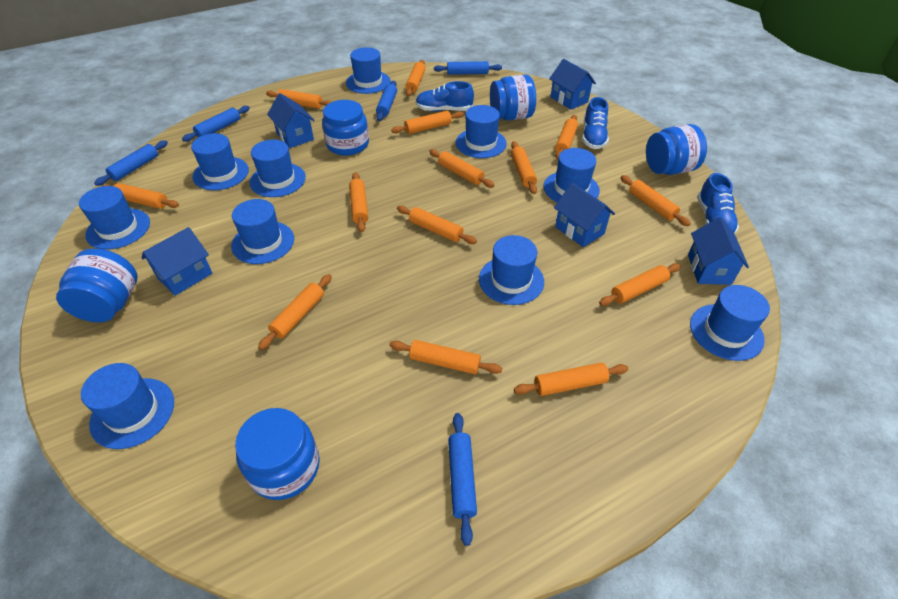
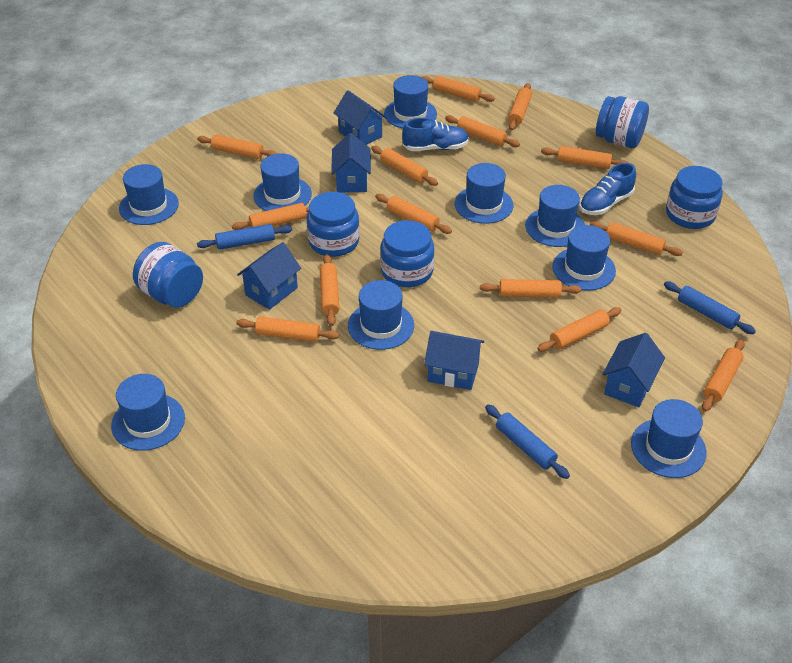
blue hat: [79,186,150,250] [81,363,174,449] [191,133,249,190] [231,199,294,264] [250,140,306,197] [346,47,391,94] [456,105,507,158] [479,235,544,305] [543,148,600,202] [690,285,770,361] = 10 -> [111,374,185,451] [119,164,179,225] [253,153,312,211] [348,280,414,350] [384,75,437,129] [455,163,513,224] [525,185,585,247] [552,225,616,291] [631,399,707,478] = 9
blue rolling pin: [94,140,168,186] [182,106,250,142] [376,81,397,121] [434,61,502,75] [448,413,477,546] = 5 -> [197,224,292,250] [485,404,570,479] [664,281,756,334] = 3
blue shoe: [416,81,474,112] [582,97,609,149] [697,173,739,234] = 3 -> [402,118,469,151] [580,163,636,215] = 2

